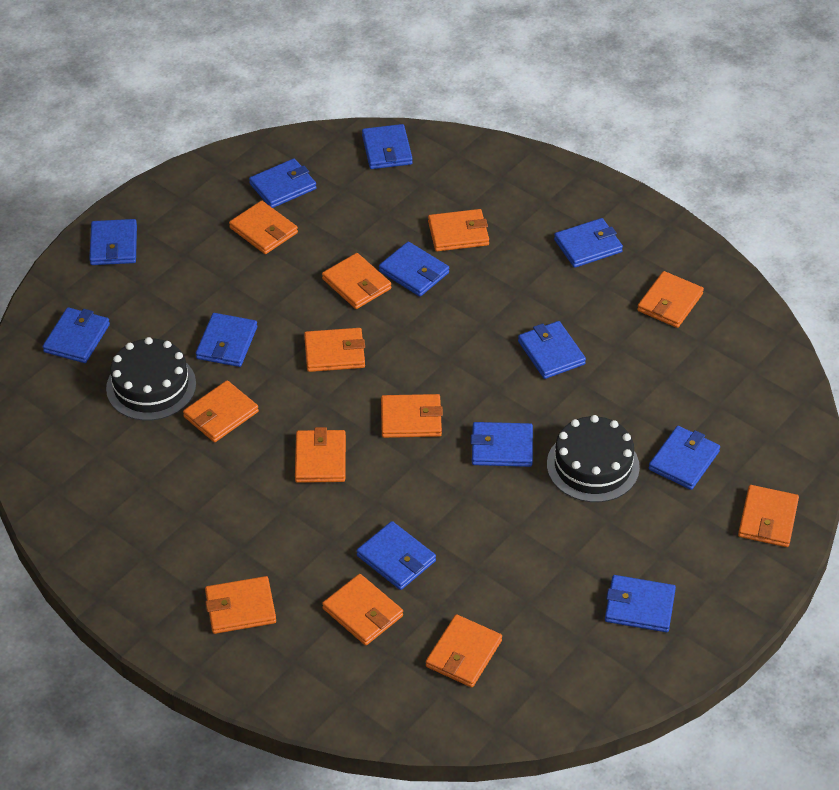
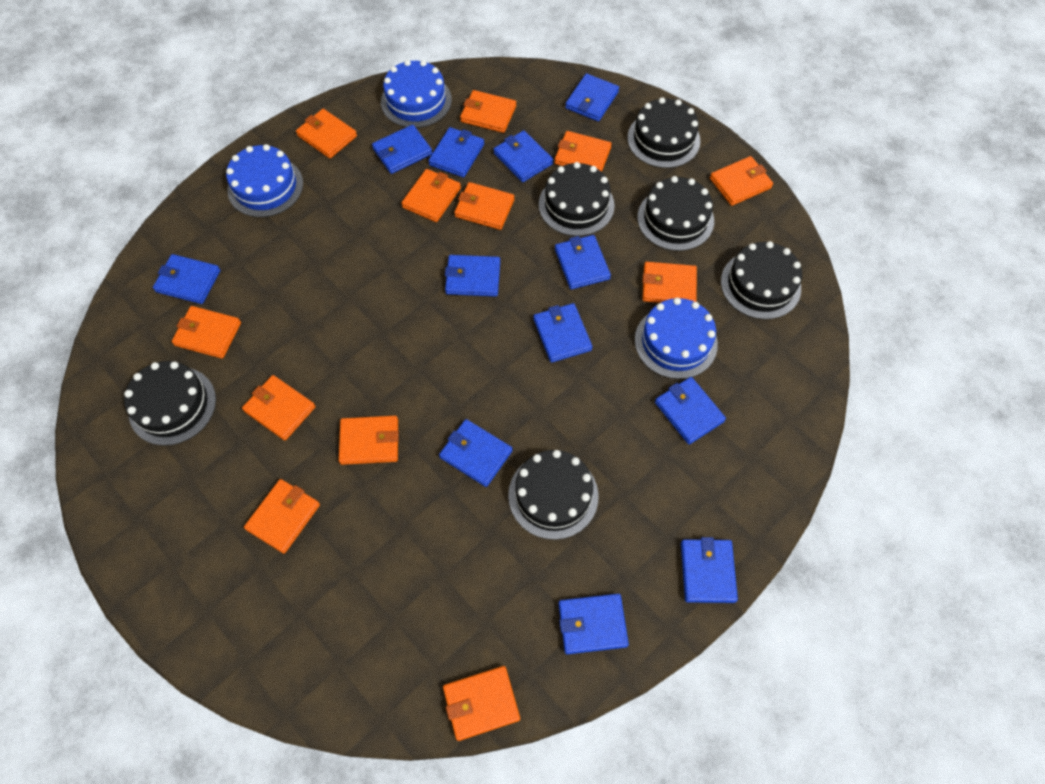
black cake: [106,337,196,421] [547,415,640,502] = 2 -> [124,361,216,446] [508,450,598,540] [539,162,615,236] [627,97,700,168] [637,176,714,251] [721,241,802,319] = 6
blue cake: none = 0 -> [226,144,303,217] [381,60,452,128] [635,298,718,379] = 3

